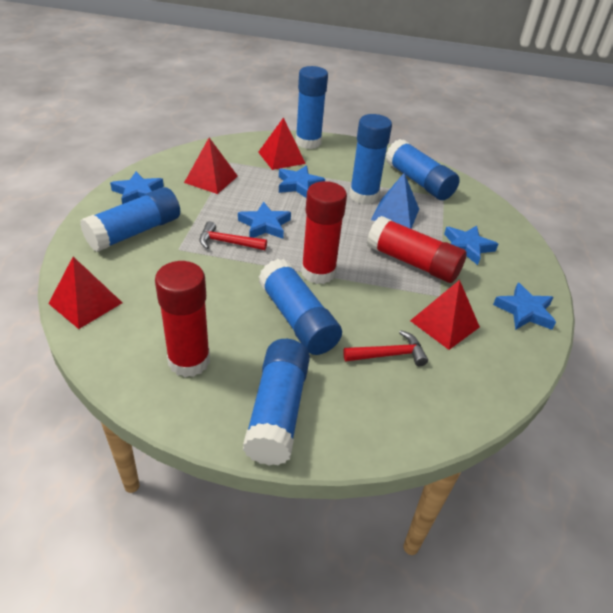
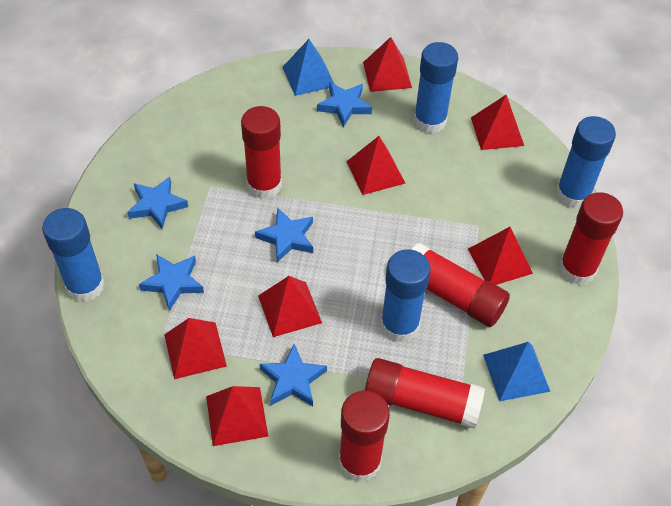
blue glue stick: [80,187,180,252] [243,339,310,466] [259,259,342,355] [296,66,328,149] [349,114,392,204] [386,139,460,200] = 6 -> [42,208,105,302] [381,249,431,343] [414,42,458,133] [556,116,616,208] = 4
blue pyramid: [371,173,419,229] = 1 -> [283,39,334,96] [483,342,550,401] = 2
red glue stick: [155,261,210,377] [301,181,347,284] [367,216,467,283] = 3 -> [241,106,282,199] [339,391,390,482] [365,358,485,429] [412,243,510,327] [559,192,623,285] = 5
red hammer: [199,221,267,250] [343,330,428,366] = 2 -> none = 0
red pyramid: [48,257,122,329] [184,138,238,194] [258,117,306,170] [410,280,480,350] = 4 -> [164,318,227,379] [206,386,268,446] [258,276,322,337] [346,136,405,195] [363,37,412,92] [468,227,533,285] [471,95,524,150] = 7

